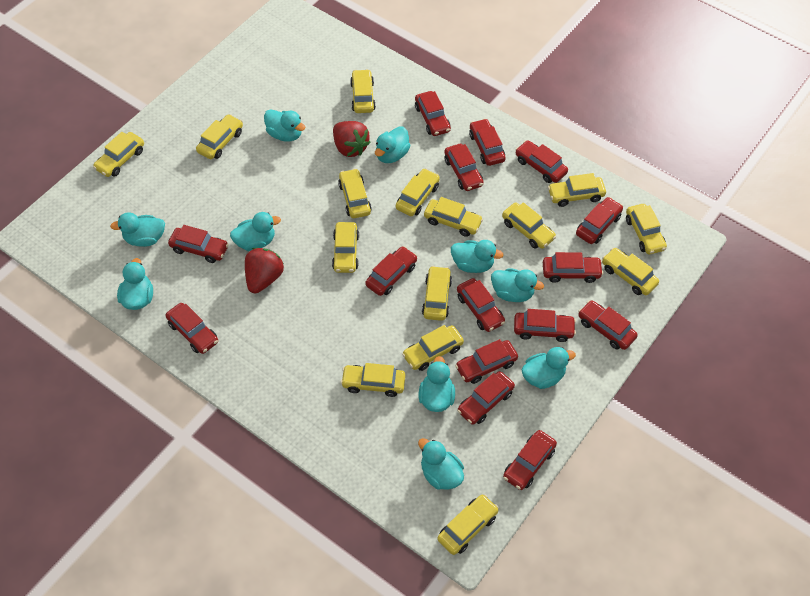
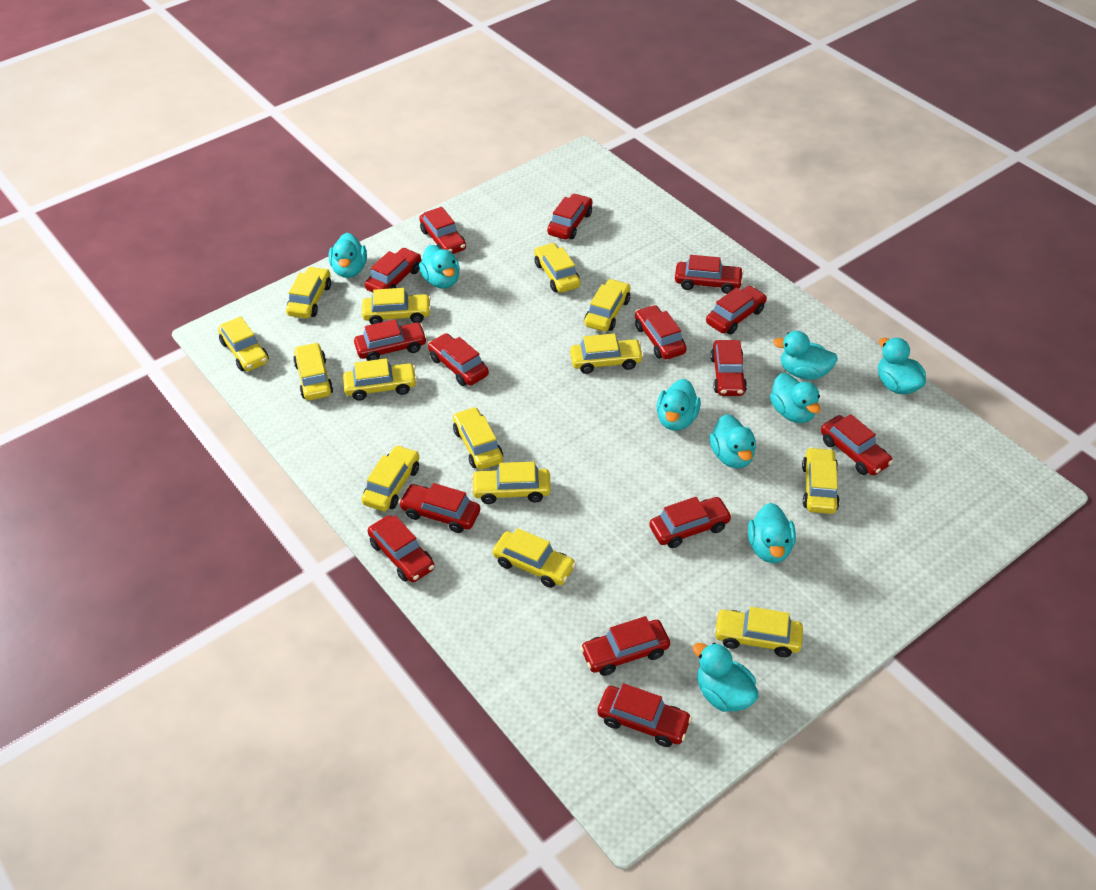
red strawberry: [245,248,284,293] [333,121,370,157] = 2 -> none = 0
turquoise duck: [110,212,165,247] [117,258,153,310] [230,212,281,251] [264,109,306,142] [375,126,411,163] [418,438,464,490] [419,356,455,412] [451,240,504,273] [491,268,544,302] [522,347,576,389] = 10 -> [329,233,367,278] [419,245,460,289] [656,379,701,431] [693,643,759,712] [709,414,756,468] [748,503,796,563] [770,373,821,423] [773,331,838,380] [878,338,926,394] = 9
yellow car: [93,132,144,177] [196,114,243,159] [332,222,359,273] [338,168,372,218] [341,363,405,397] [350,69,376,113] [396,168,440,216] [402,325,464,371] [422,266,452,321] [424,197,483,237] [437,494,499,555] [502,202,556,249] [548,173,606,207] [602,248,659,295] [626,204,667,254] = 15 -> [218,316,269,371] [286,266,331,318] [293,342,333,400] [343,358,417,401] [361,445,419,511] [362,288,431,324] [453,407,503,470] [471,462,551,504] [493,528,576,588] [534,243,581,293] [570,333,644,374] [584,279,630,332] [714,607,803,657] [802,447,840,514] = 14

